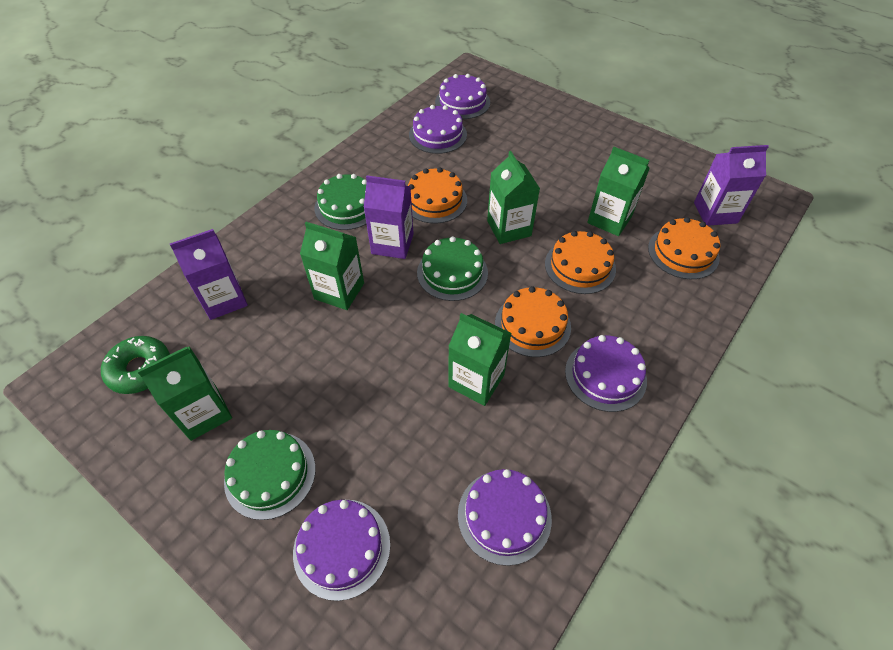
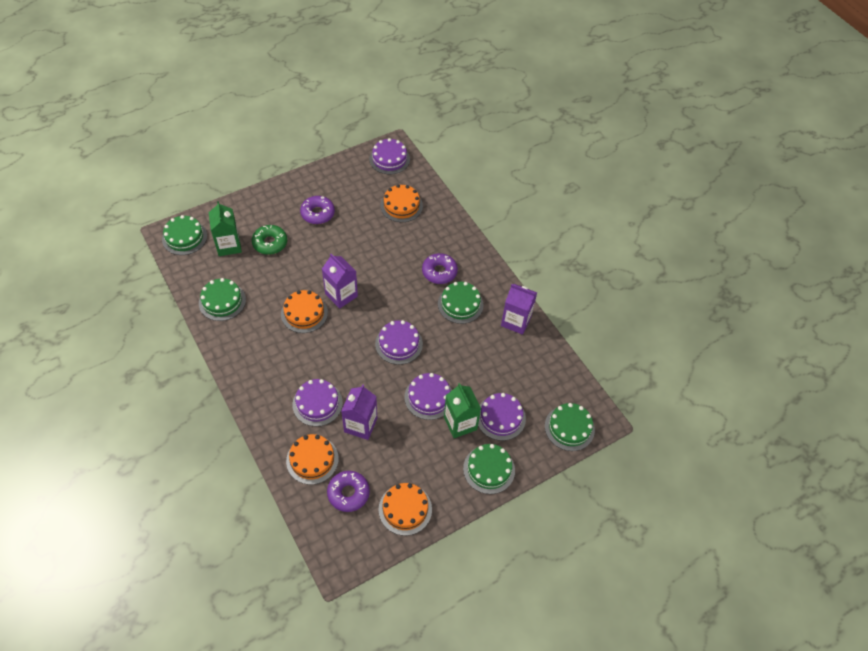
green cake: [224,430,316,520] [315,174,367,230] [417,236,488,301] = 3 -> [162,215,207,255] [199,278,246,321] [438,282,484,324] [463,444,515,494] [545,403,595,451] = 5
green carton: [137,346,232,441] [300,222,364,310] [448,313,511,406] [487,151,540,244] [587,147,650,236] = 5 -> [209,201,242,256] [444,383,481,438] = 2
purple donut: none = 0 -> [300,196,335,224] [327,471,370,512] [422,253,458,284] = 3

